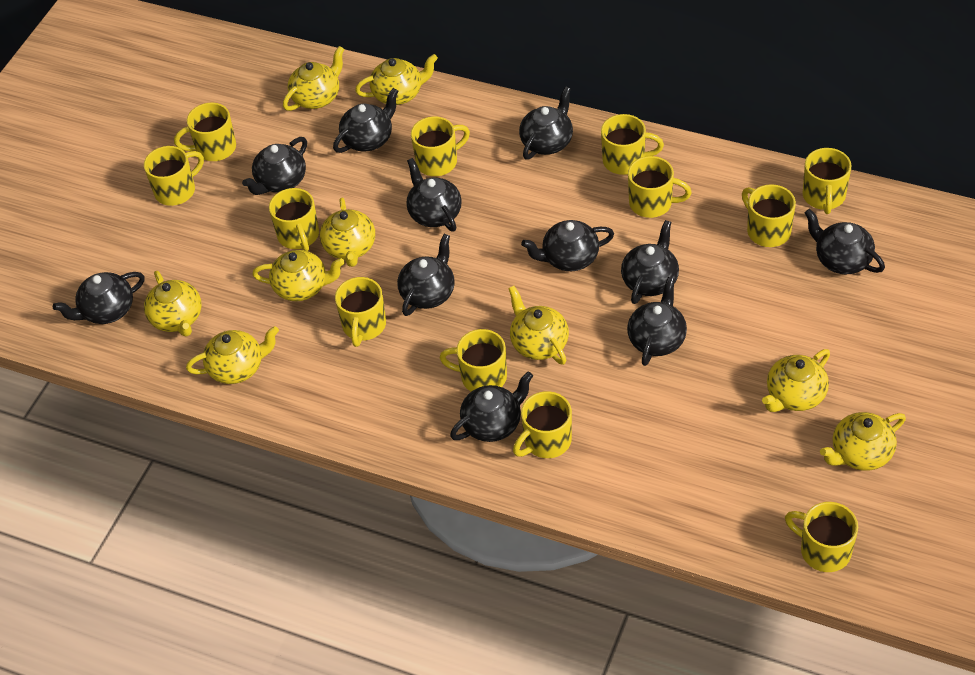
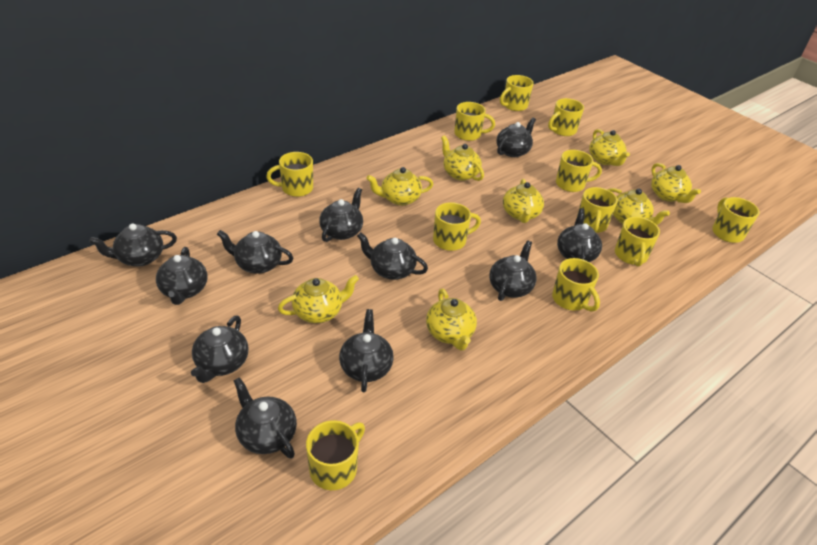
yellow mug: [144,146,204,206] [174,103,236,161] [269,188,319,251] [335,277,386,347] [411,116,470,176] [440,329,507,392] [513,391,572,458] [601,114,664,175] [628,156,692,218] [742,184,796,247] [785,502,858,572] [802,148,851,214] = 12 -> [266,152,313,197] [306,420,365,490] [433,202,481,251] [454,102,495,141] [500,75,533,111] [548,98,584,136] [552,258,600,312] [556,150,602,192] [577,187,618,233] [615,217,660,267] [712,197,759,243] = 11
yellow teapot: [144,271,202,337] [186,326,279,384] [252,250,345,301] [283,46,344,111] [320,197,375,267] [355,54,438,105] [508,286,569,365] [762,349,830,412] [820,412,906,471] = 9 -> [278,275,359,323] [366,167,433,206] [426,289,477,351] [441,135,484,181] [503,179,544,223] [589,129,630,166] [607,188,670,225] [651,163,701,203] = 8

